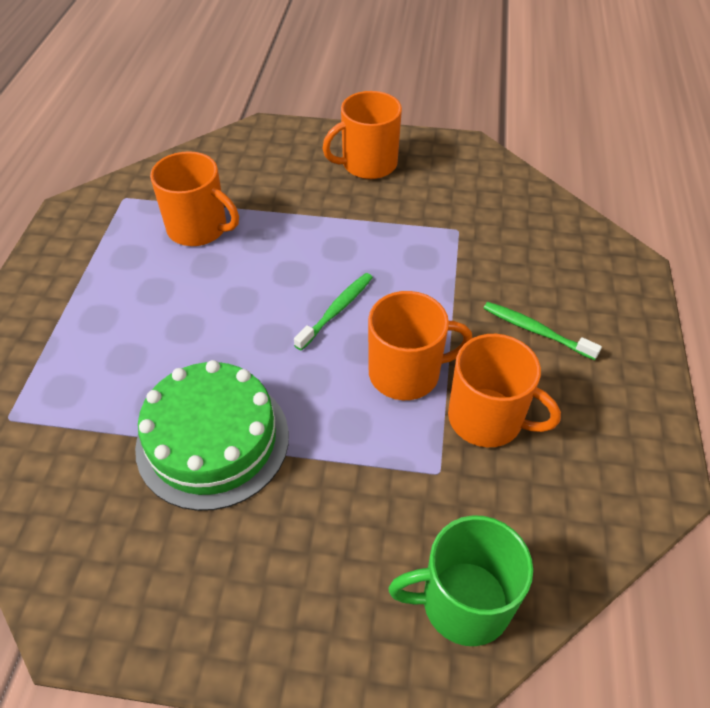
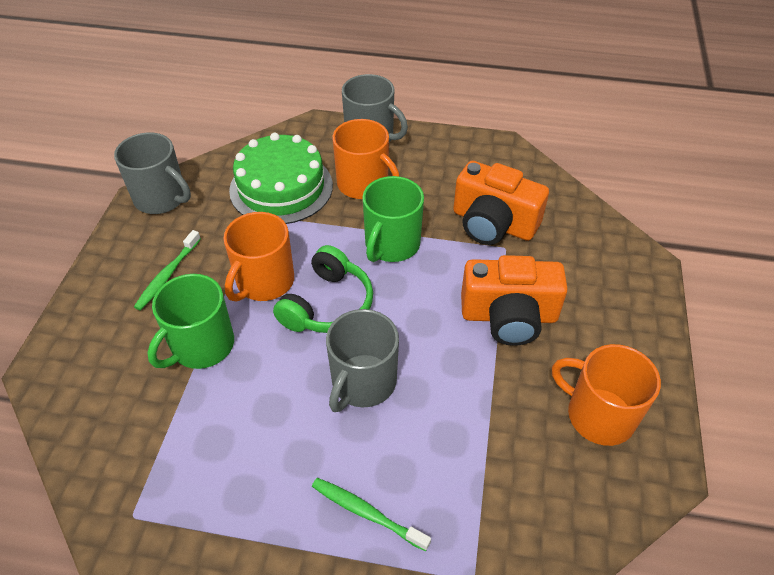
green headphones: none = 0 -> [273,245,373,333] = 1
green mug: [388,515,533,646] = 1 -> [147,274,234,369] [363,176,424,262] = 2
grey mug: none = 0 -> [114,132,191,214] [326,309,399,412] [342,74,408,143] = 3
orange camera: none = 0 -> [453,161,549,245] [461,255,568,346] = 2
orange mug: [150,151,239,246] [322,91,402,179] [368,291,472,400] [448,334,561,447] = 4 -> [223,212,294,302] [332,119,400,199] [552,344,661,446] = 3

